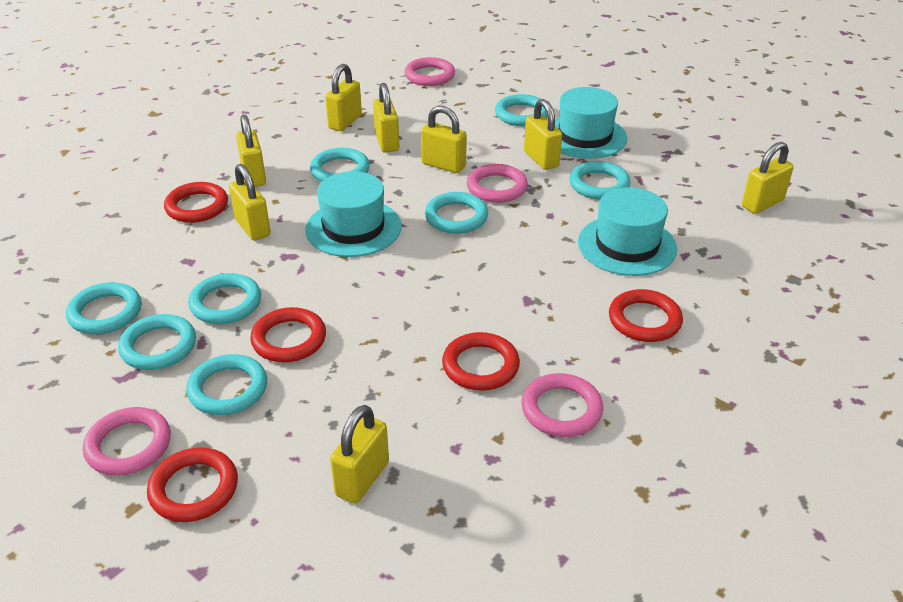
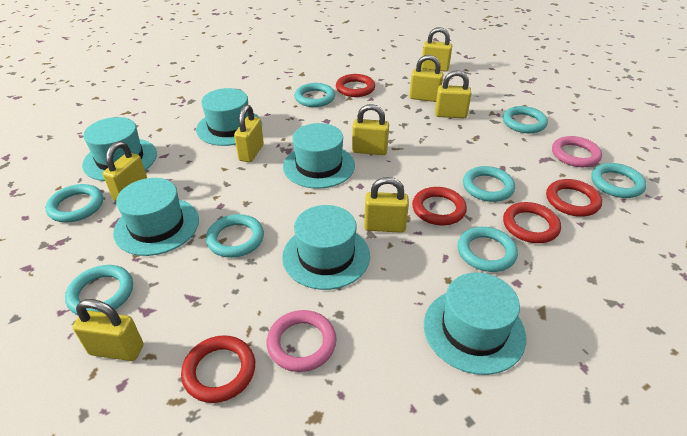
pink ring: [83,407,171,476] [405,57,455,86] [467,164,528,203] [521,373,603,437] = 4 -> [267,310,337,372] [552,136,602,167] = 2
turquoise hat: [305,171,402,257] [555,87,627,159] [578,187,677,276] = 3 -> [82,117,157,181] [113,178,199,256] [196,88,262,146] [282,205,370,290] [283,123,355,189] [424,272,526,375] = 6

